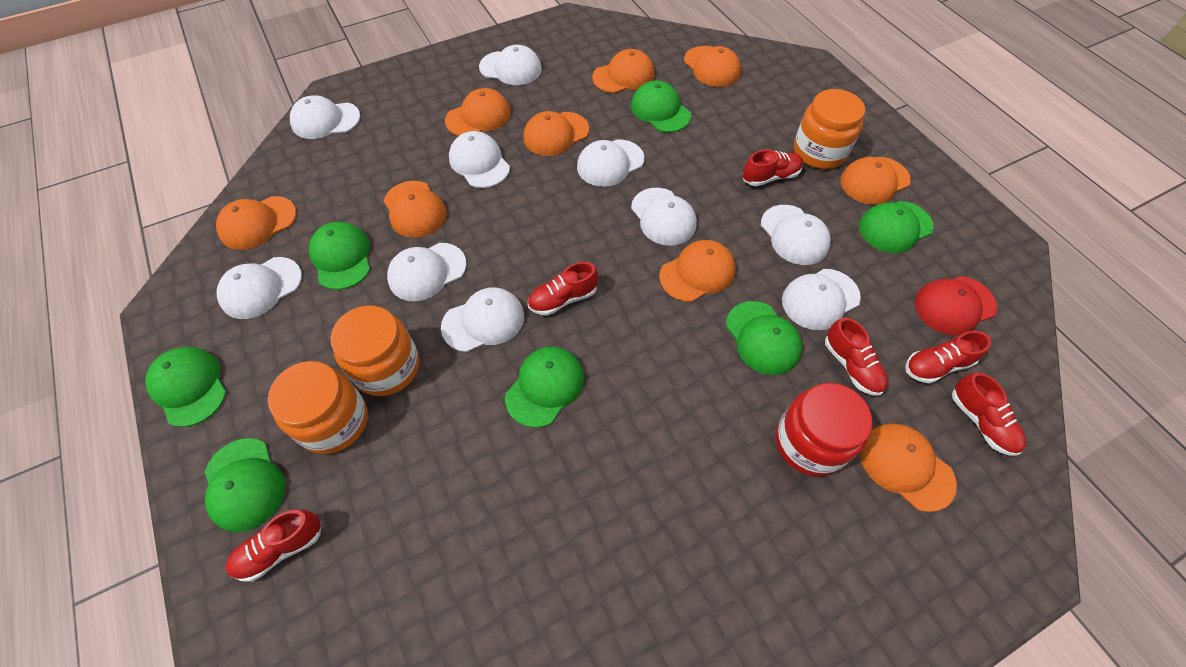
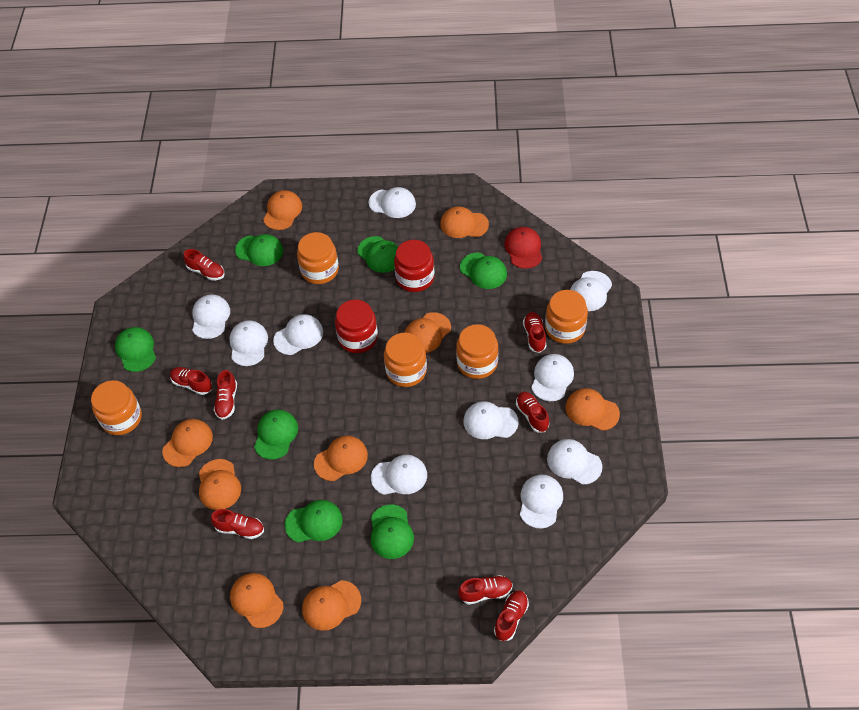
orange jar: [268,361,368,454] [331,306,419,396] [794,89,865,169] = 3 -> [91,380,142,435] [297,232,339,284] [384,333,427,387] [456,324,498,379] [545,290,588,344] = 5
red jar: [776,383,872,476] = 1 -> [335,300,378,353] [394,240,434,292] = 2
red shoe: [226,510,322,582] [528,262,598,315] [743,150,803,186] [825,317,888,396] [905,331,991,384] [952,372,1026,456] = 6 -> [170,367,212,395] [183,249,225,280] [211,509,264,539] [214,370,237,420] [458,575,513,605] [494,591,529,641] [516,392,549,433] [523,312,546,353] = 8

